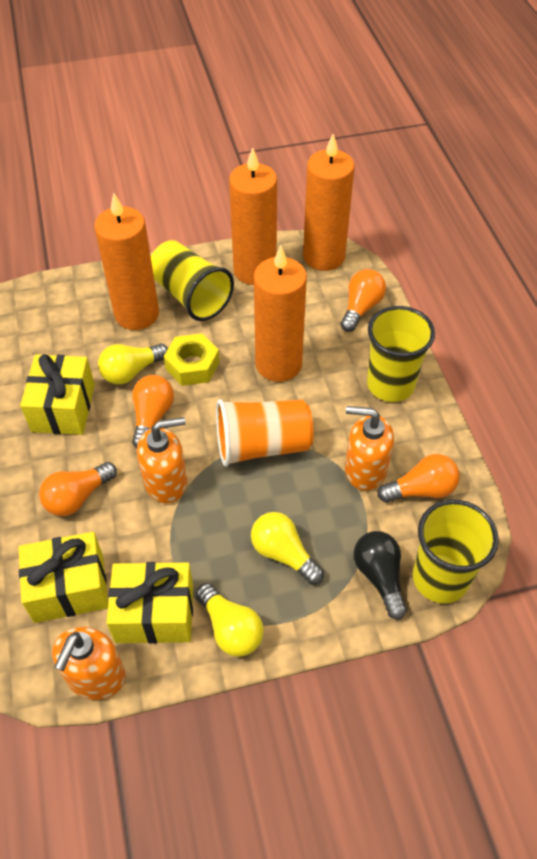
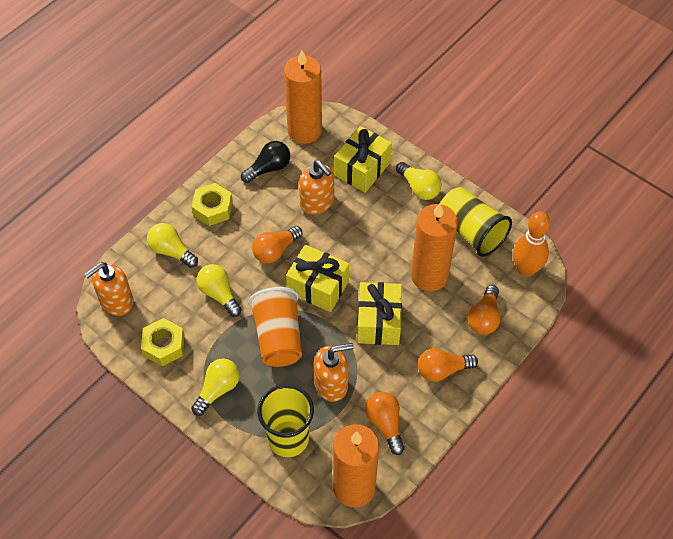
orange bowling pin: none = 0 -> [513,212,551,277] = 1
orange candle: [94,193,159,330] [229,147,277,285] [254,245,307,382] [303,134,354,271] = 4 -> [284,50,322,144] [333,424,379,507] [411,203,458,291] = 3
yellow cup: [151,240,234,321] [367,306,435,402] [413,499,499,603] = 3 -> [257,385,314,457] [440,187,512,257] = 2
yellow light bulb: [98,344,168,384] [196,583,264,657] [251,512,324,585] = 3 -> [147,223,198,268] [191,359,239,416] [197,264,242,317] [396,162,442,200] = 4
yellow nut: [164,333,220,386] = 1 -> [141,318,185,366] [192,183,233,226] = 2

